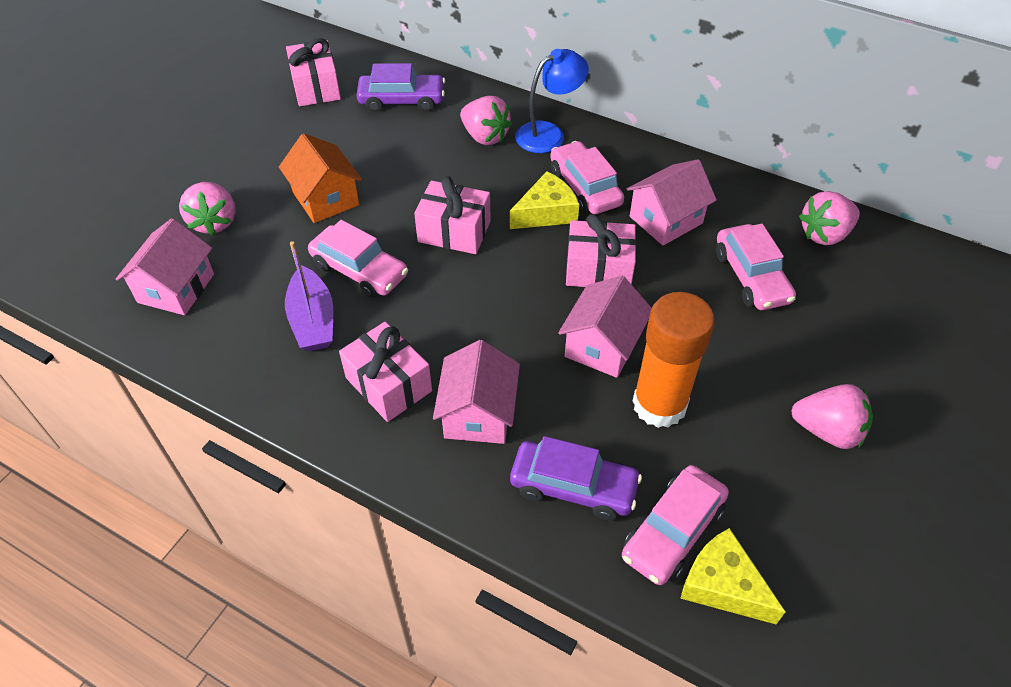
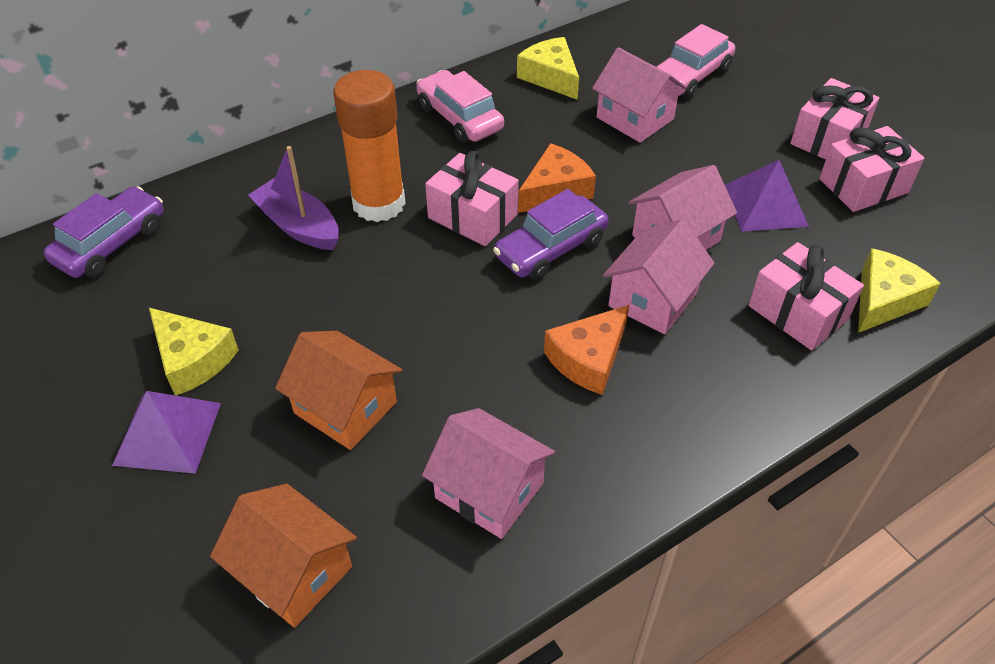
blue lamp: [515,49,589,153] = 1 -> none = 0
orange cheese: none = 0 -> [518,143,596,213] [544,305,629,395] = 2
orange house: [279,133,362,223] = 1 -> [210,484,357,628] [275,331,402,450] = 2
pink car: [308,220,408,298] [550,141,624,214] [622,465,729,585] [716,224,796,310] = 4 -> [416,70,504,143] [656,24,735,98] = 2
pink strawberry: [179,182,236,235] [460,96,512,145] [791,384,873,449] [799,191,860,245] = 4 -> none = 0
purple pyramid: none = 0 -> [112,391,221,474] [725,160,809,232] = 2
yellow cheese: [510,171,579,229] [680,528,785,624] = 2 -> [149,308,239,396] [517,37,579,100] [858,248,941,333] = 3

